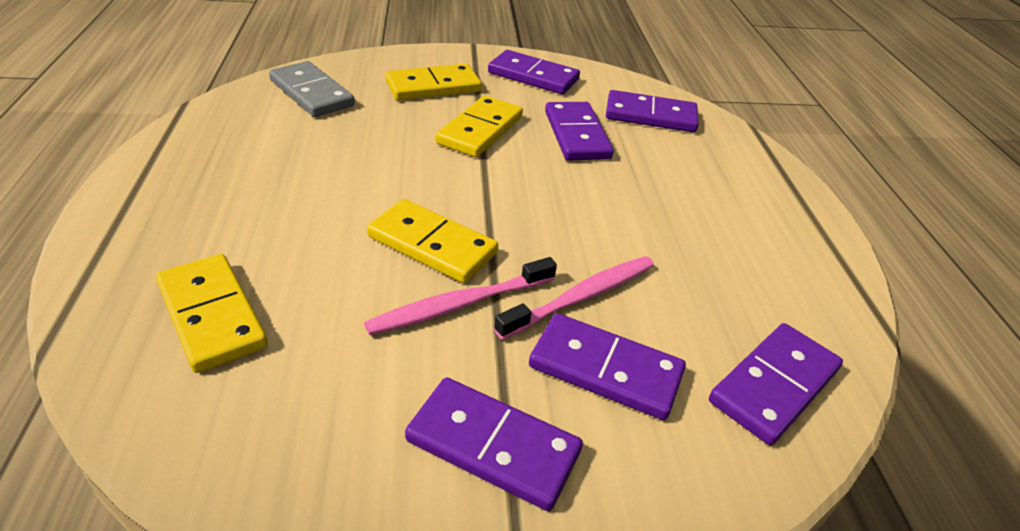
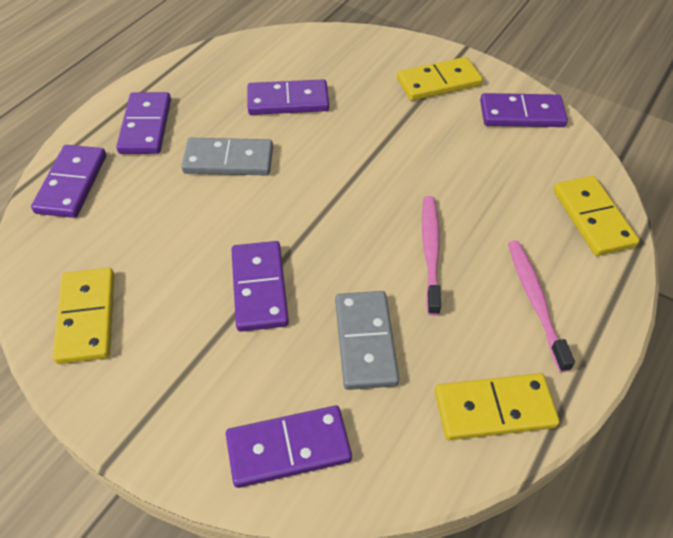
grey domino: [269,61,355,117] = 1 -> [181,138,273,175] [335,291,399,390] = 2

